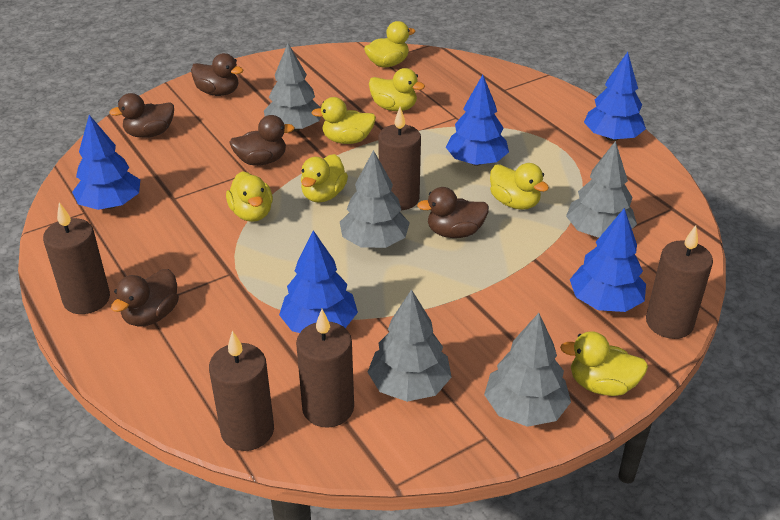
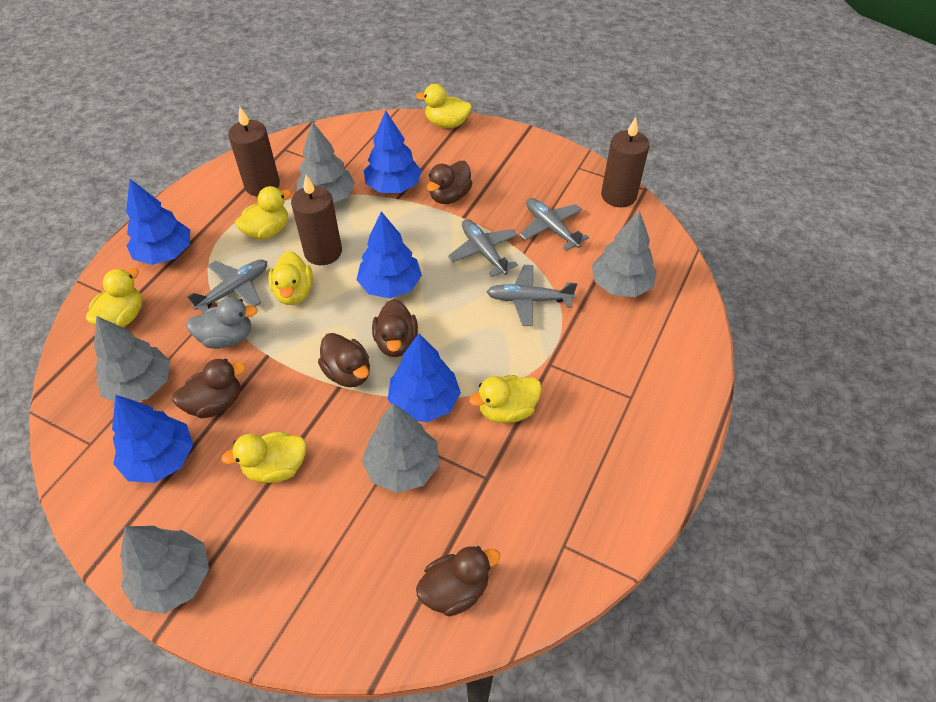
brown candle: [43,202,110,314] [209,331,274,451] [296,309,354,428] [378,107,421,210] [646,225,713,339] = 5 -> [228,107,280,196] [291,175,342,265] [601,117,649,207] = 3
grey duck: none = 0 -> [186,297,258,349] = 1
grey plane: none = 0 -> [187,259,267,313] [448,219,518,277] [487,265,577,326] [520,198,589,251] = 4
yellow duck: [226,172,273,222] [301,154,348,202] [311,97,376,144] [364,21,416,68] [369,68,425,111] [490,163,549,210] [560,332,648,396] = 7 -> [86,268,142,327] [221,432,306,483] [235,186,292,240] [268,251,313,305] [416,84,472,128] [469,375,542,423] = 6

